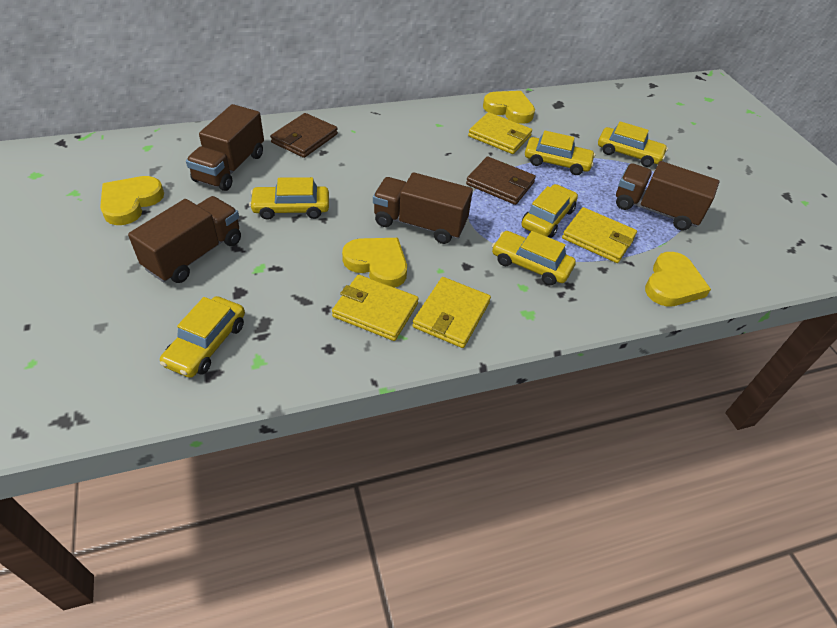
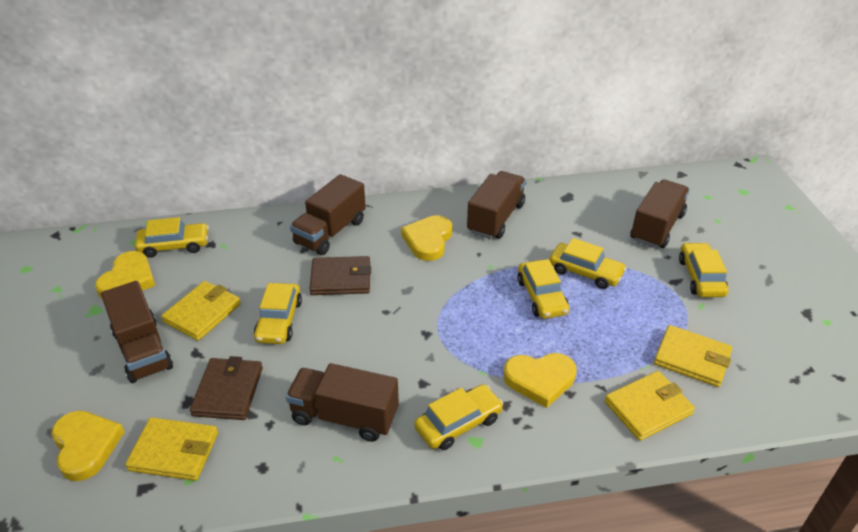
brown truck: [128,196,241,283] [186,104,264,191] [373,172,473,244] [616,161,719,231] = 4 -> [101,281,173,383] [286,363,399,442] [290,174,366,255] [467,171,526,239] [630,180,690,248] = 5

